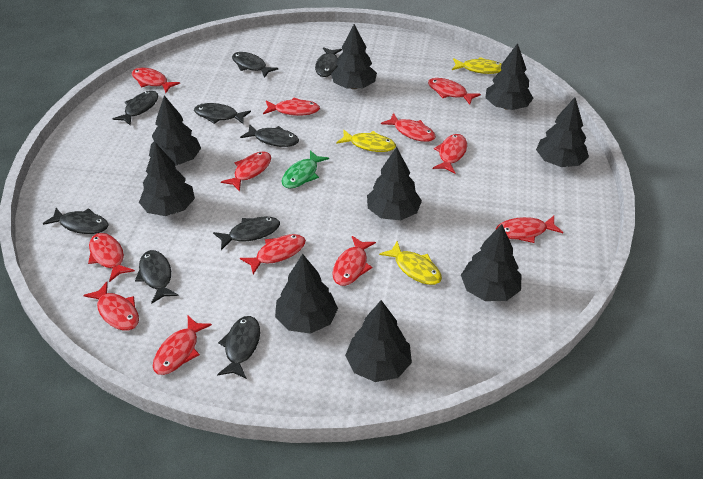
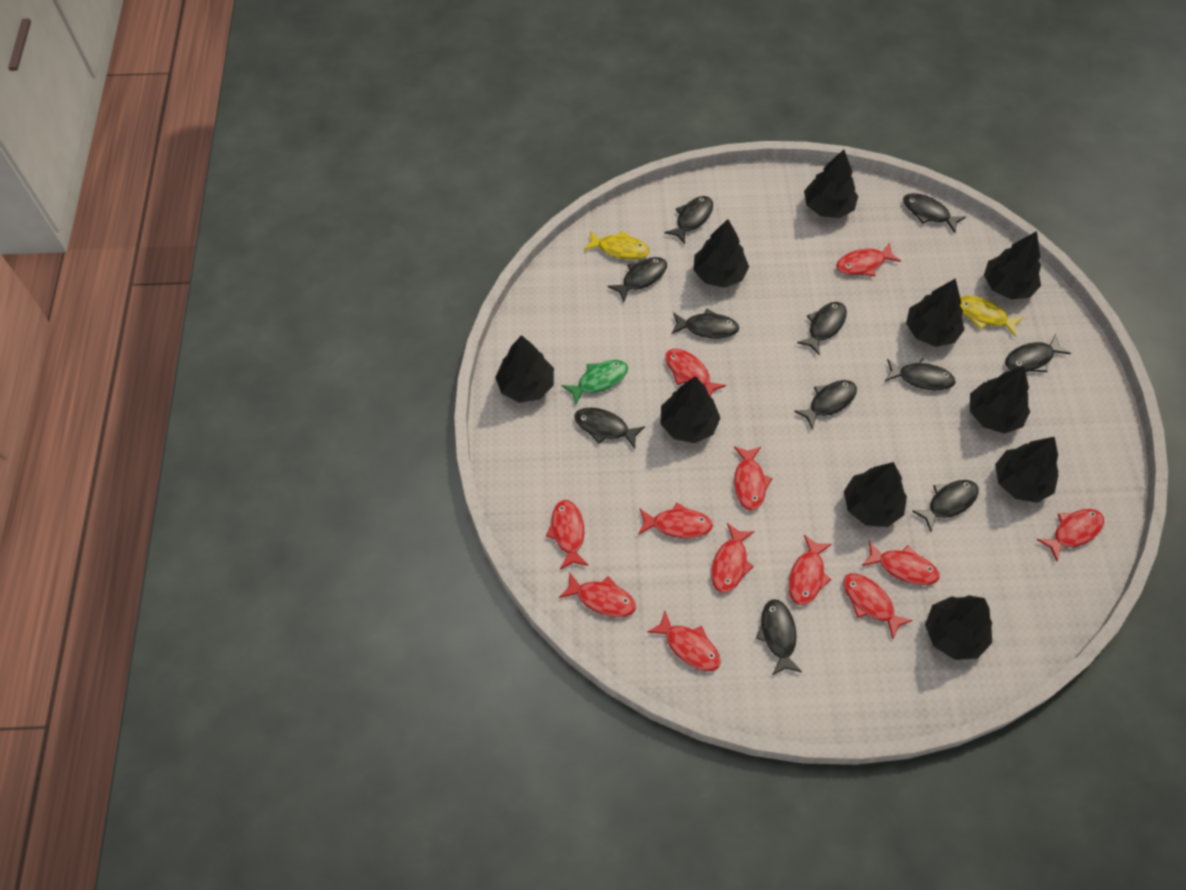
black fish: [43,208,109,234] [113,91,158,125] [135,250,179,304] [194,103,251,124] [213,217,280,250] [217,316,260,379] [232,52,278,78] [240,124,299,147] [315,47,342,77] = 9 -> [574,408,645,448] [608,257,667,302] [664,196,713,244] [671,309,739,338] [756,599,802,675] [794,380,857,429] [797,302,847,355] [885,358,956,390] [903,193,966,233] [912,480,979,532] [1005,334,1071,372] = 11
black tree: [139,143,195,216] [149,95,201,166] [275,254,338,334] [331,24,377,89] [345,300,412,382] [367,147,422,220] [461,224,521,301] [485,43,533,110] [536,98,589,167] = 9 -> [495,335,554,403] [660,376,720,443] [693,219,749,288] [804,150,858,218] [844,462,907,527] [906,278,965,347] [925,595,992,660] [970,366,1030,434] [984,231,1041,299] [995,437,1058,503] = 10
yellow fish: [336,129,396,152] [379,241,442,285] [452,57,501,74] = 3 -> [584,231,649,260] [960,296,1024,336] = 2

